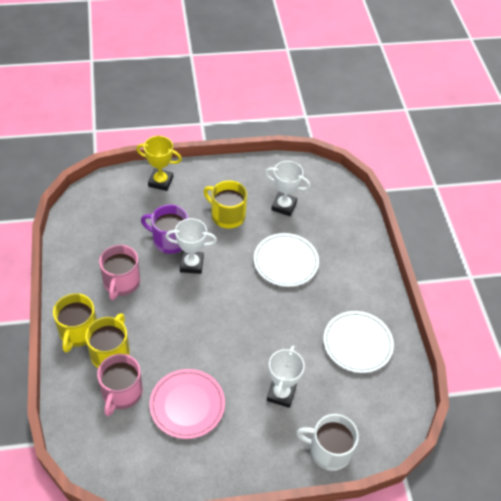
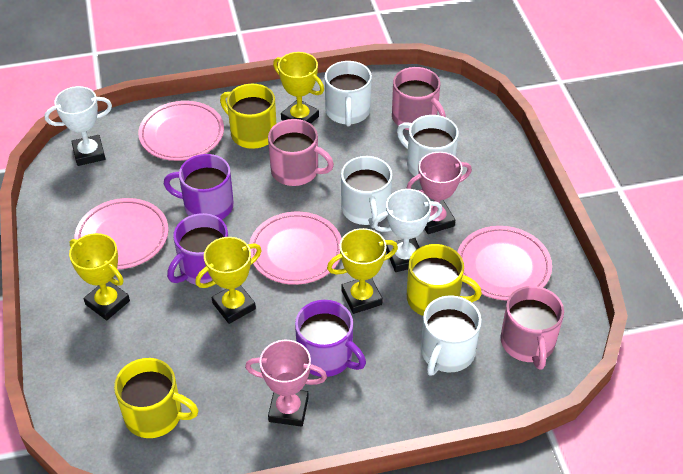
pink mug: [97,354,143,416] [99,245,140,300] = 2 -> [268,119,334,186] [392,67,446,130] [501,286,564,370] = 3
pink plate: [149,369,225,439] = 1 -> [74,198,168,269] [138,101,224,161] [249,212,342,285] [457,226,552,300] = 4
pink trophy: none = 0 -> [245,340,327,427] [406,152,472,234] = 2
purple mug: [141,204,188,254] = 1 -> [164,154,234,220] [167,213,228,285] [295,300,366,377] = 3
white mug: [296,414,359,471] = 1 -> [324,61,372,126] [341,156,393,228] [397,115,459,176] [421,295,481,376] = 4
white plate: [254,233,319,287] [323,311,394,373] = 2 -> none = 0
white trophy: [165,218,217,274] [265,161,311,216] [267,346,305,408] = 3 -> [44,86,112,166] [373,189,442,272] = 2
yellow trophy: [136,136,182,191] = 1 -> [69,233,130,320] [195,237,262,324] [273,52,324,124] [327,228,398,314] = 4

